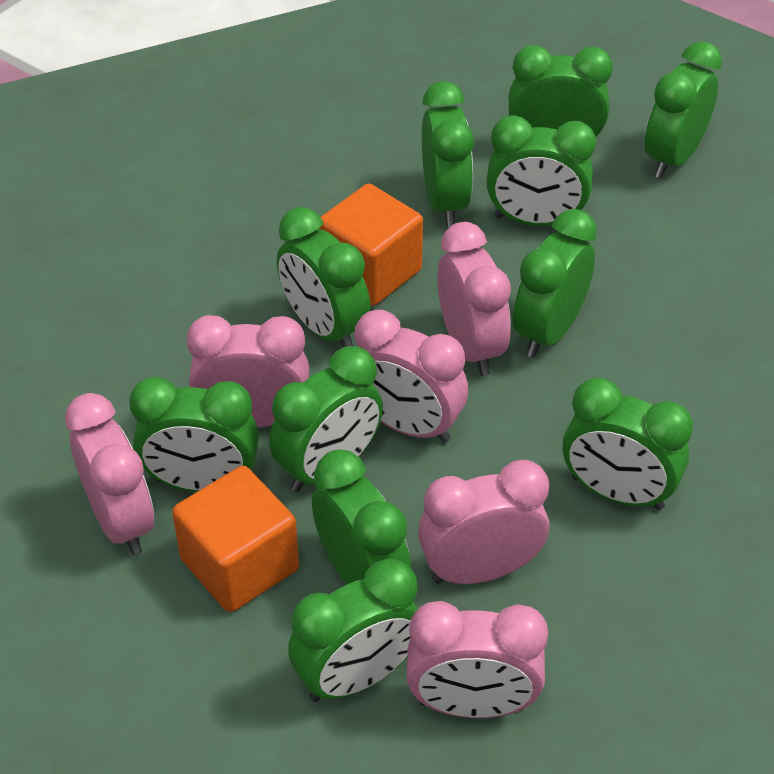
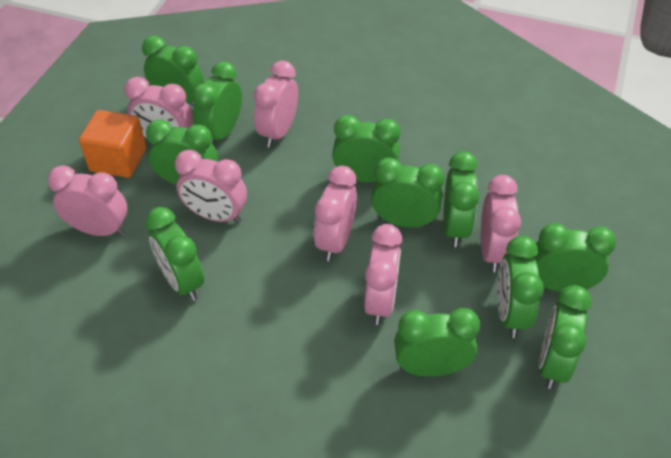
orange cube: [172,466,299,612] [319,184,423,306] = 2 -> [79,110,146,178] = 1
pink clock: [65,393,154,555] [186,315,309,428] [355,310,468,443] [406,601,548,718] [418,460,549,584] [437,222,511,376] = 6 -> [48,165,127,236] [125,77,193,139] [175,150,247,223] [254,60,298,147] [314,166,357,261] [364,224,402,325] [481,175,521,273] = 7

